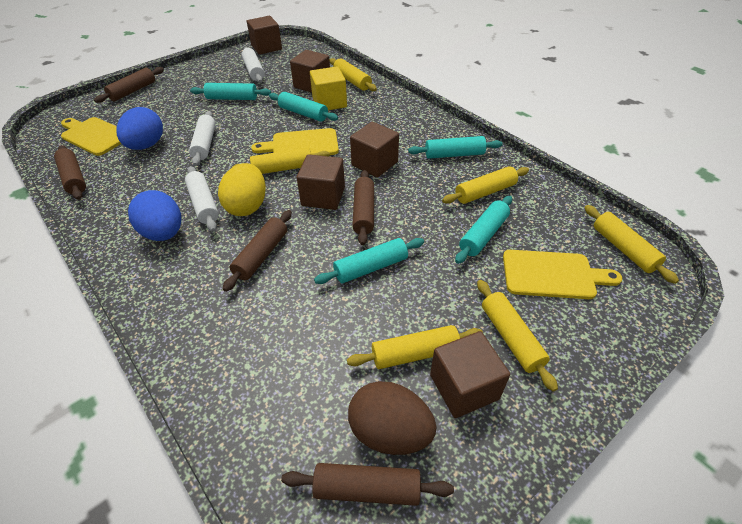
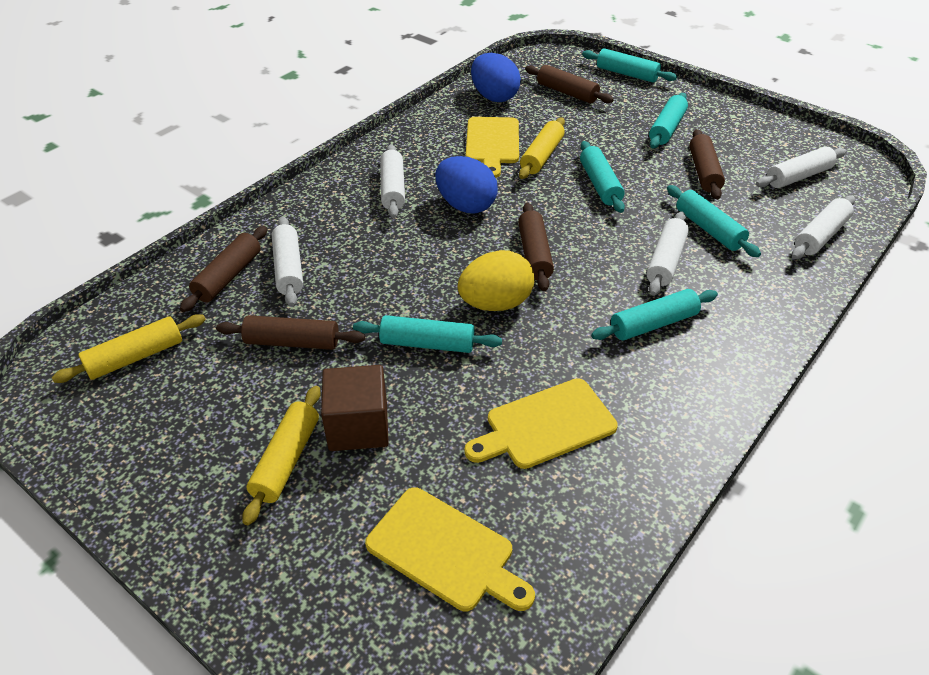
brown cube: [247,16,282,55] [290,50,330,93] [297,154,345,210] [350,122,399,178] [430,331,510,418] = 5 -> [321,365,389,451] = 1
brown egg: [348,381,436,455] = 1 -> none = 0
turquoise rolling pin: [190,83,271,100] [269,92,338,122] [314,238,424,284] [408,136,503,159] [455,196,512,264] = 5 -> [353,315,502,353] [580,141,625,213] [582,48,677,83] [591,289,718,341] [649,93,688,149] [667,185,761,257] = 6
white rolling pin: [185,166,219,232] [189,111,216,166] [242,47,264,83] = 3 -> [272,216,303,307] [380,144,405,218] [646,212,689,296] [756,147,846,188] [792,195,855,259] = 5
yellow cube: [310,66,347,110] = 1 -> none = 0
yellow rolling pin: [232,148,330,174] [330,58,377,91] [347,325,483,369] [442,166,529,204] [477,280,558,392] [584,205,679,284] = 6 -> [52,314,206,383] [242,386,321,525] [519,118,565,179] = 3

